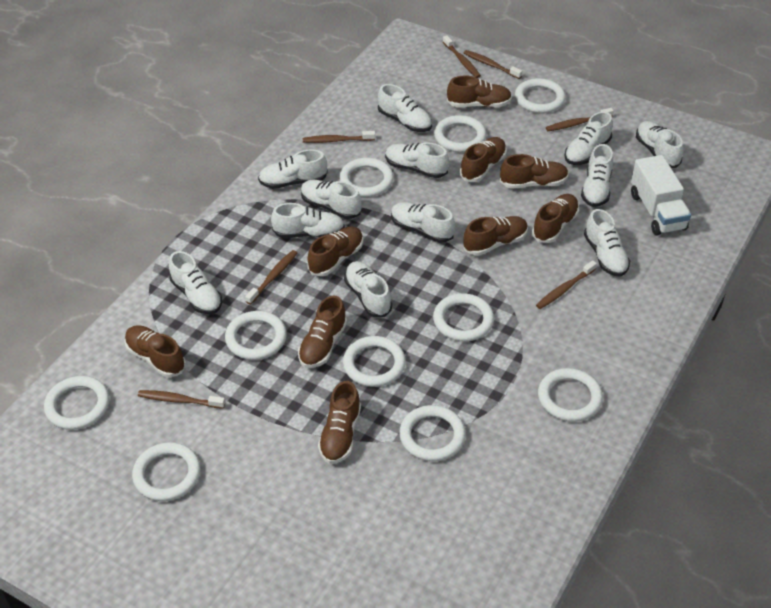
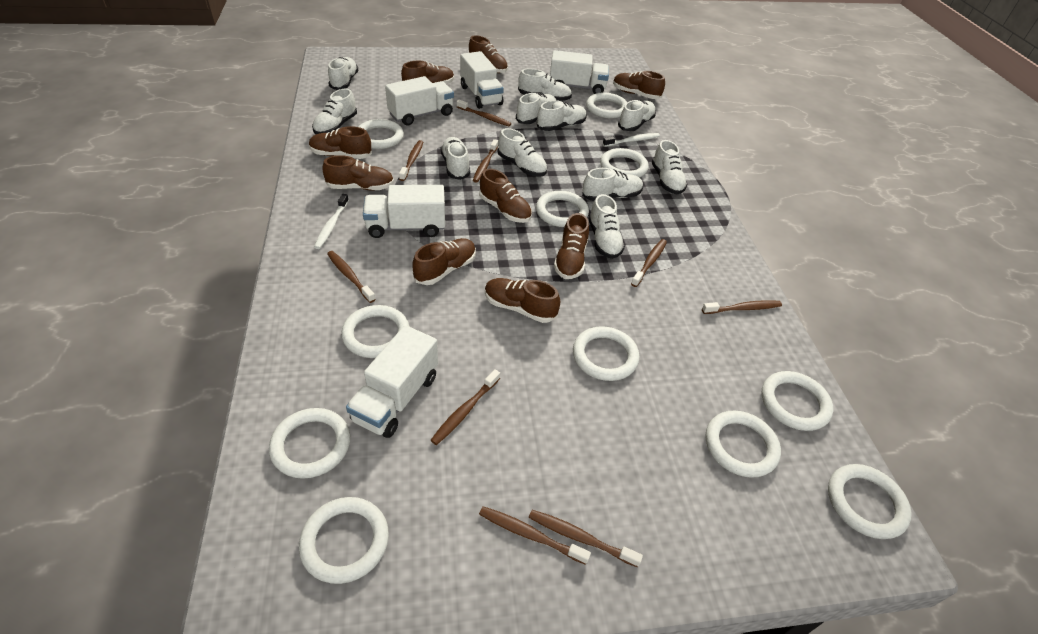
brown toothbrush: [138,390,225,409] [245,250,297,304] [303,131,375,143] [443,35,481,78] [464,50,522,79] [536,260,597,309] [546,108,614,131] = 7 -> [327,251,376,303] [399,140,423,181] [430,369,500,445] [457,100,511,127] [473,139,498,183] [479,506,591,565] [528,510,643,567] [631,239,667,287] [702,300,782,314] = 9
white ring: [44,376,109,430] [132,442,201,501] [225,311,287,360] [339,158,394,197] [343,336,406,387] [399,405,466,461] [433,293,494,341] [434,115,486,152] [515,78,566,113] [538,368,603,422] = 10 -> [269,408,350,479] [299,497,389,584] [341,305,410,358] [358,119,404,149] [536,191,589,227] [573,326,639,381] [586,93,627,118] [600,148,649,178] [705,411,781,478] [761,371,833,431] [828,464,912,539] = 11
white shoe: [169,251,222,314] [258,149,328,189] [271,203,345,238] [301,180,362,219] [344,261,392,317] [378,84,432,132] [385,142,449,178] [391,202,455,243] [564,112,613,165] [581,144,613,207] [584,209,630,277] [636,121,683,168] = 12 -> [312,89,357,134] [328,57,358,90] [441,137,470,180] [498,128,547,177] [516,93,556,124] [518,69,572,101] [537,100,587,131] [582,168,643,201] [588,194,625,259] [618,100,656,131] [652,140,687,194] = 11
white toothbrush: none = 0 -> [314,194,349,249] [603,133,660,147] = 2
white truck: [631,155,691,235] = 1 -> [346,325,438,438] [363,185,445,238] [385,76,454,126] [460,51,504,109] [550,50,609,94] = 5

